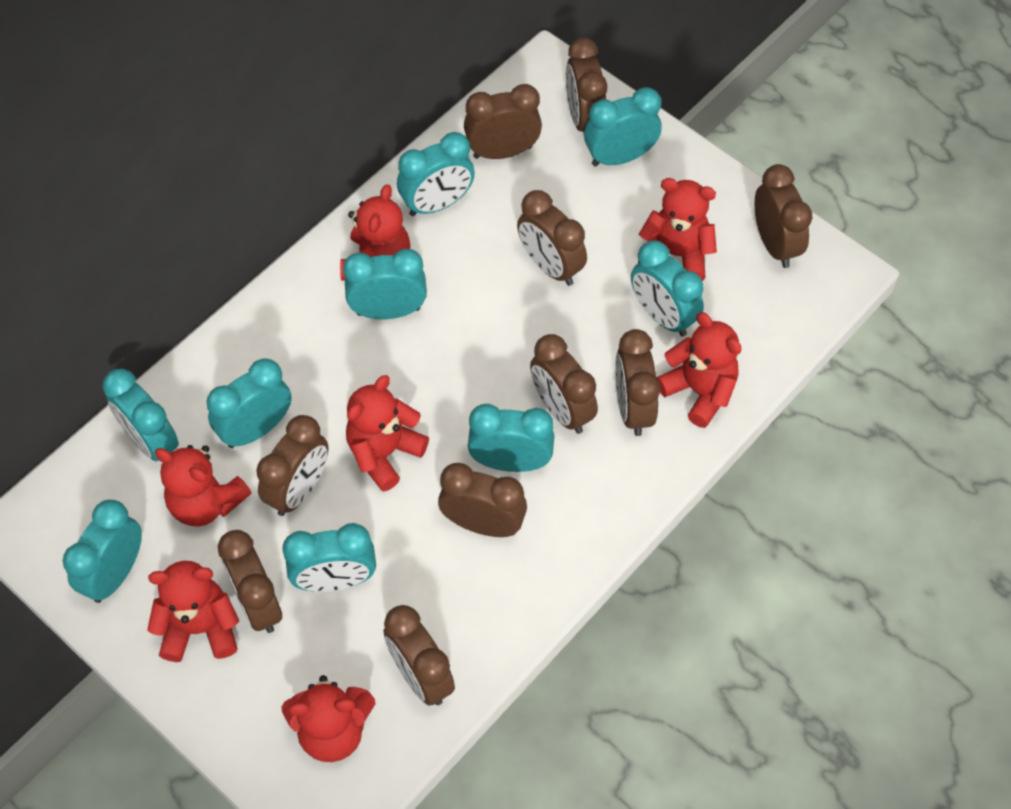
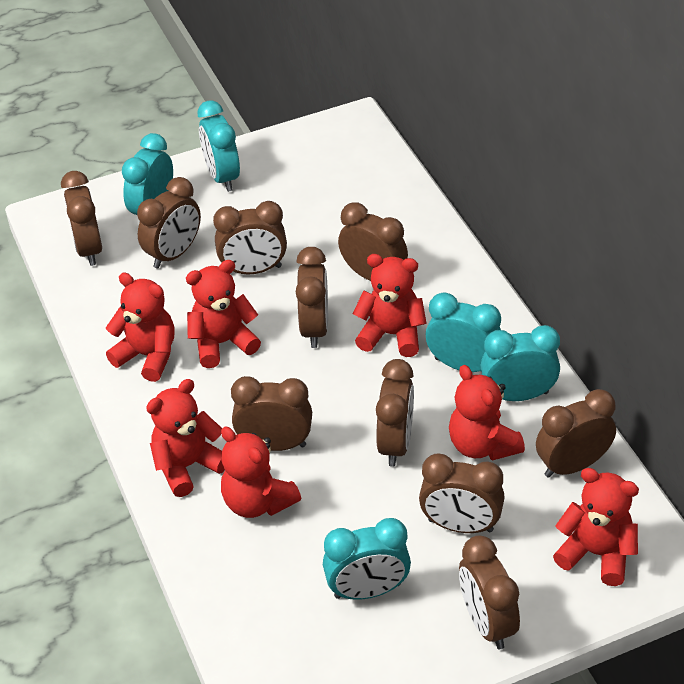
turquoise clock: [63,500,142,603] [102,368,179,461] [206,358,292,448] [282,523,376,592] [343,249,427,319] [397,132,475,216] [468,404,554,472] [584,87,661,167] [631,240,704,336] = 9 -> [122,133,173,215] [197,100,240,192] [323,518,411,600] [426,293,501,372] [481,325,560,401] = 5

